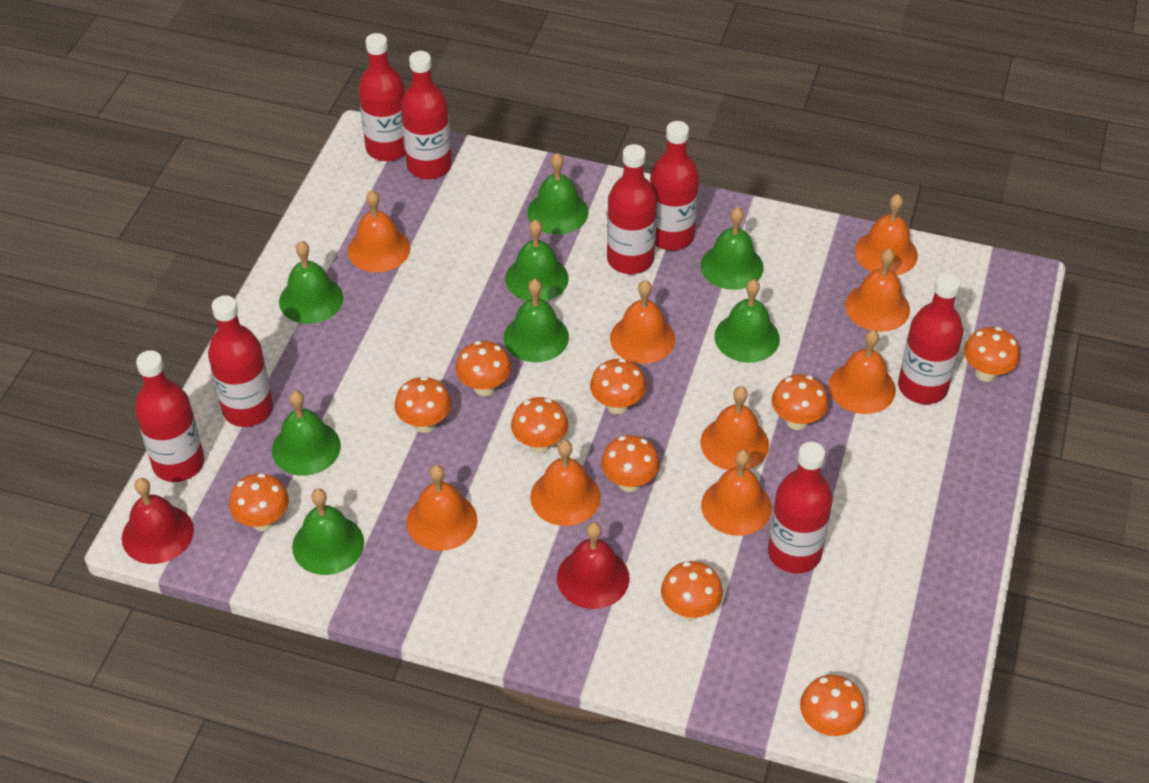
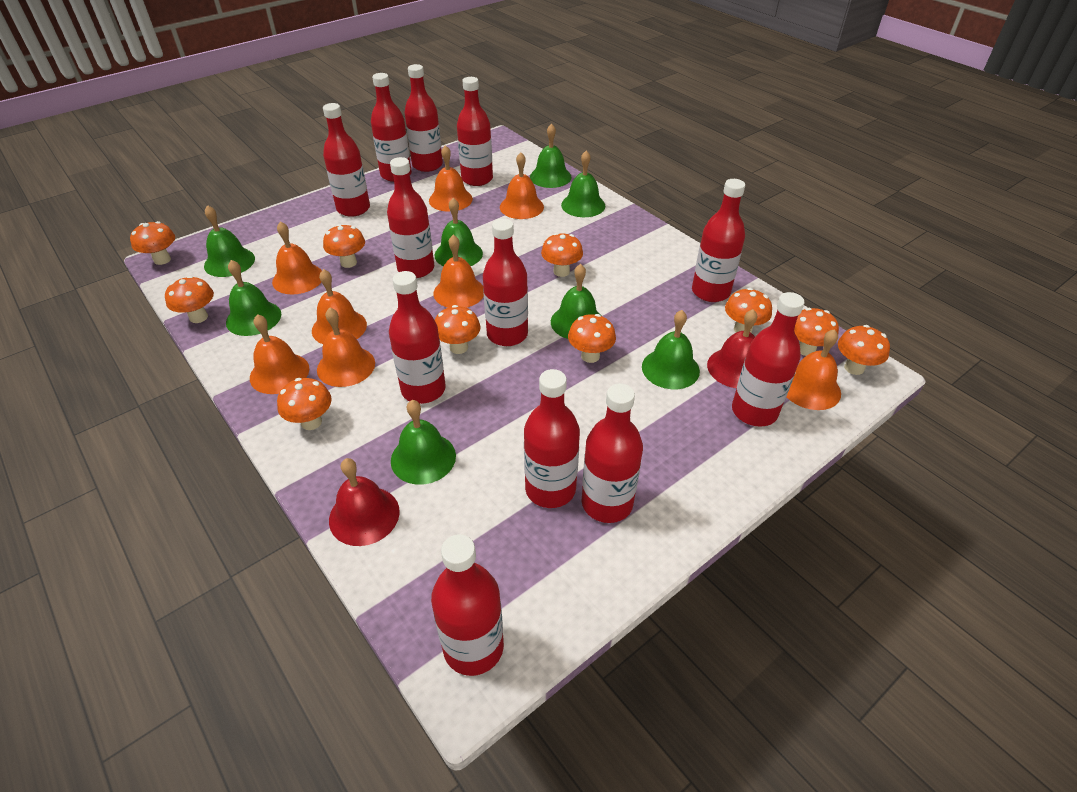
orange bell: [348,190,410,272] [406,465,478,551] [530,440,601,526] [610,280,675,364] [700,386,769,470] [701,450,772,536] [829,330,896,414] [845,249,910,332] [855,194,918,276] = 9 -> [250,314,309,394] [272,221,322,295] [312,269,367,344] [317,308,375,387] [429,145,473,212] [433,235,484,308] [500,152,544,219] [787,329,841,410] = 8
red bottle: [135,350,204,482] [208,295,273,427] [358,33,405,161] [401,51,452,179] [607,144,657,274] [650,121,699,250] [768,442,833,573] [898,273,963,404] = 8 -> [323,103,370,217] [371,73,412,182] [387,157,434,278] [389,271,446,404] [404,64,443,172] [431,534,504,676] [457,77,493,186] [483,218,528,346] [524,369,580,508] [582,383,643,523] [692,179,745,302] [732,292,805,427] = 12

